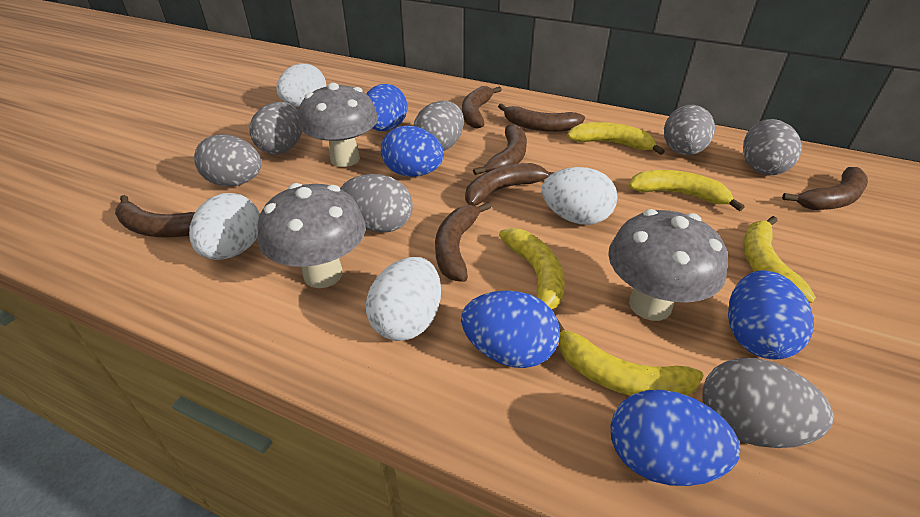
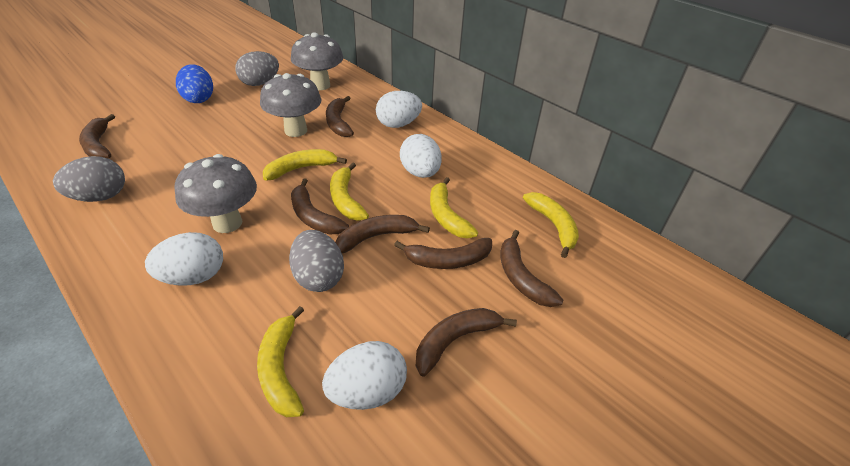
blue egg: [366,84,408,131] [381,126,444,177] [461,290,560,368] [611,390,740,486] [728,270,814,360] = 5 -> [176,64,213,103] = 1
grey egg: [194,134,262,187] [249,102,302,155] [340,174,413,232] [414,101,464,151] [664,105,715,155] [702,358,833,448] [743,119,802,175] = 7 -> [53,156,125,202] [235,51,279,86] [289,230,344,292] = 3

